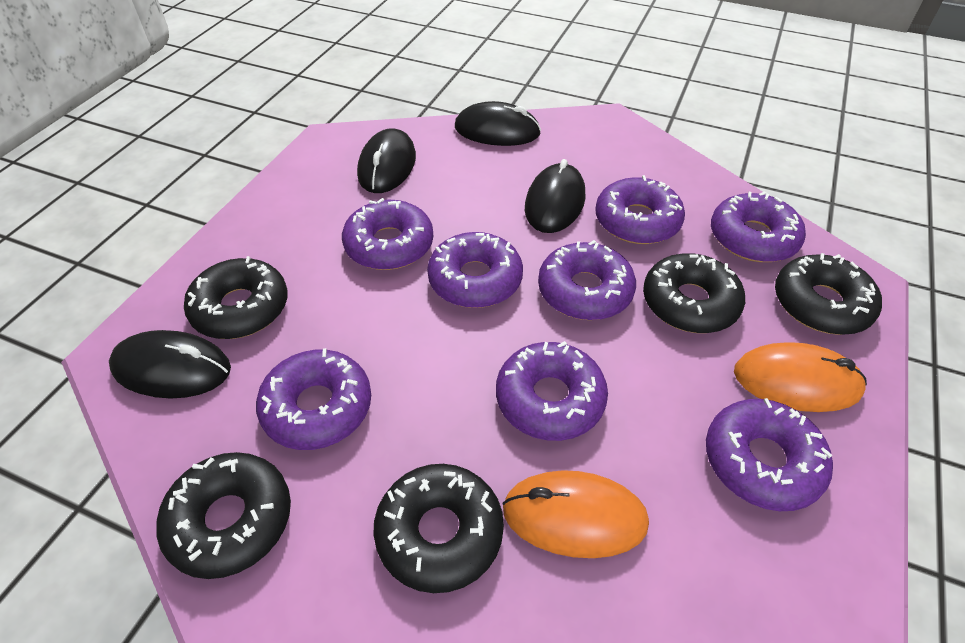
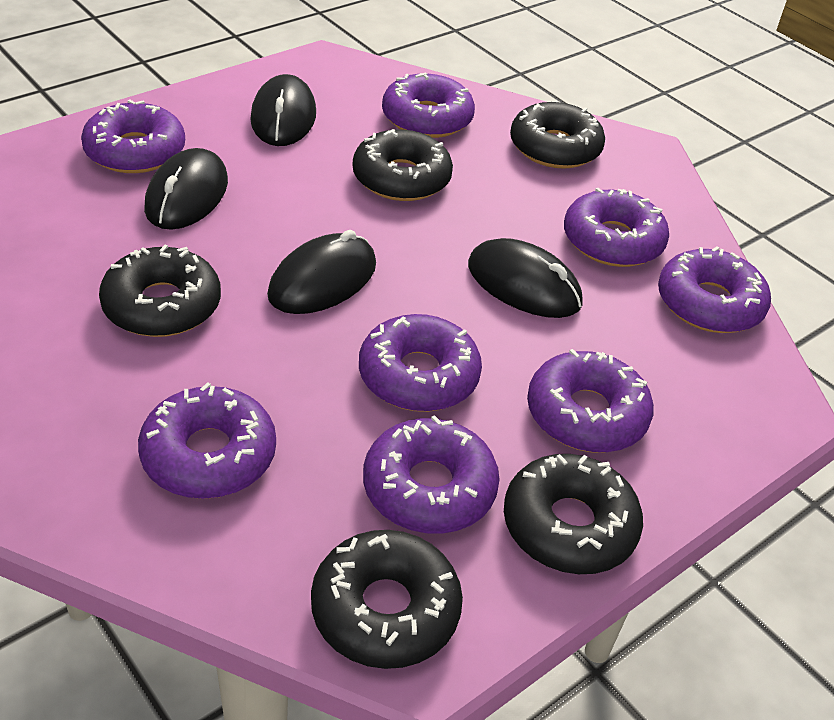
orange mouse: [502,470,649,558] [734,342,867,412] = 2 -> none = 0

